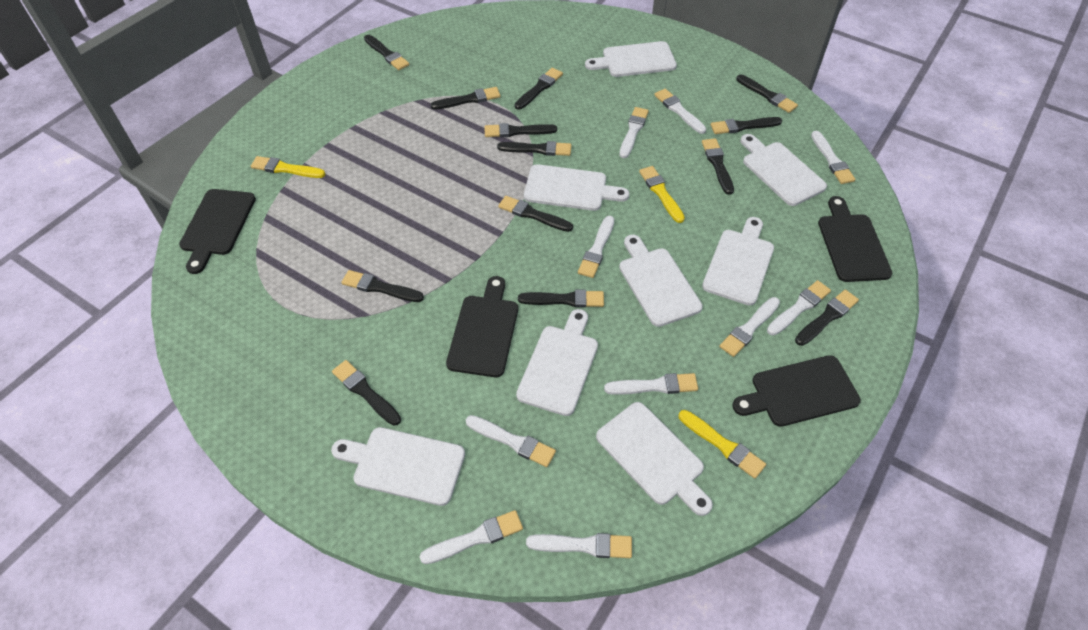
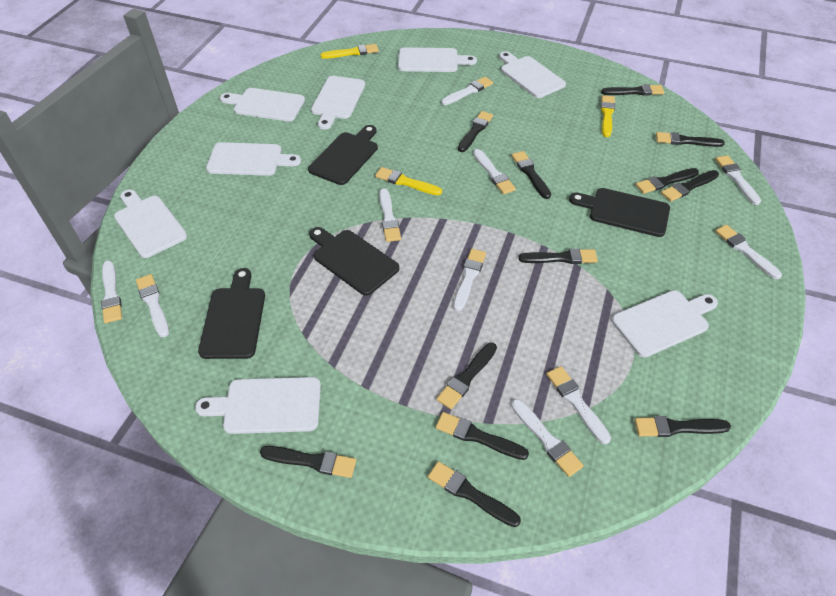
black brush: [332,360,401,426] [341,270,424,302] [364,35,410,70] [430,87,501,110] [485,123,557,137] [497,141,571,156] [498,196,573,232] [515,68,563,110] [518,290,604,308] [702,138,734,195] [711,117,782,134] [736,75,798,113] [795,289,859,346] = 13 -> [260,446,356,478] [428,461,521,527] [436,412,529,460] [437,342,497,409] [458,111,493,152] [511,151,551,199] [518,248,598,264] [601,84,664,96] [634,416,731,437] [635,168,699,194] [656,132,725,147] [661,170,719,202] = 12

